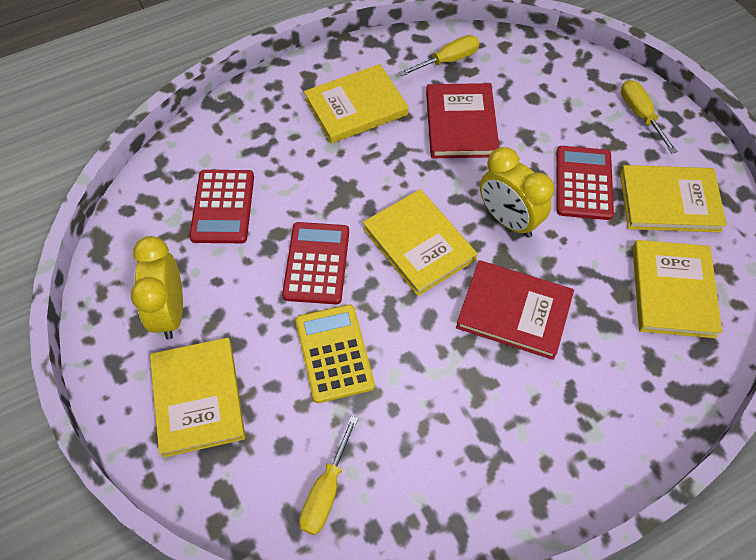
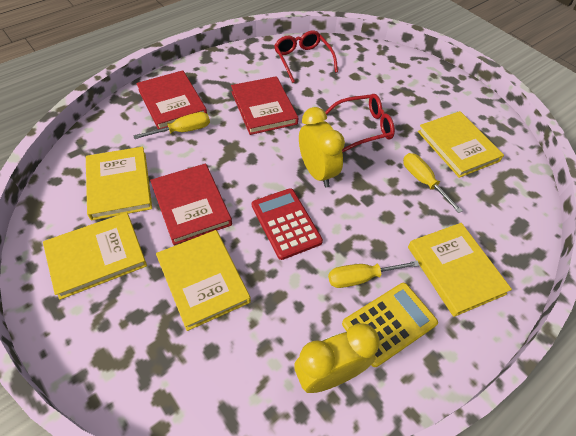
red book: [426,83,500,158] [456,260,574,360] = 2 -> [137,70,207,129] [150,163,232,245] [231,76,298,135] = 3
red calculator: [189,170,254,243] [282,222,349,304] [556,146,614,220] = 3 -> [252,188,323,260] = 1
red glasses: none = 0 -> [274,30,338,83] [325,94,395,153] = 2

